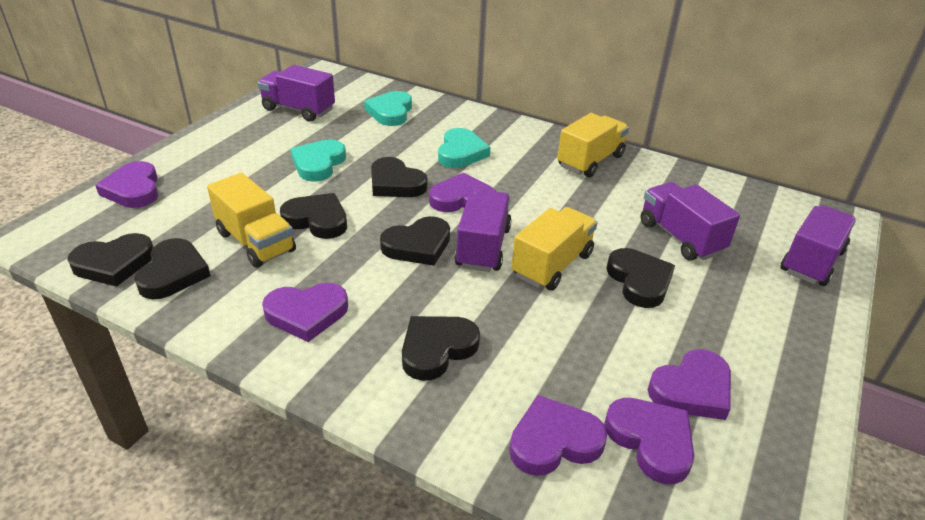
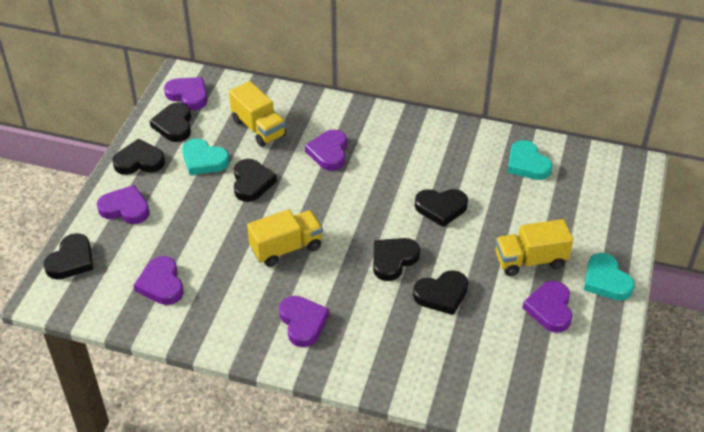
purple truck: [258,65,335,121] [455,189,512,272] [640,182,740,261] [780,205,856,286] = 4 -> none = 0

